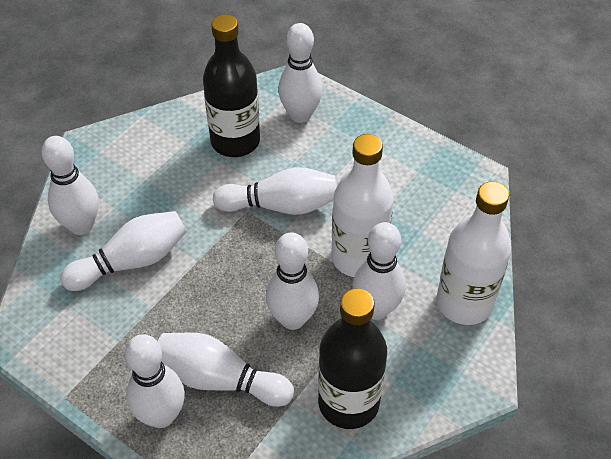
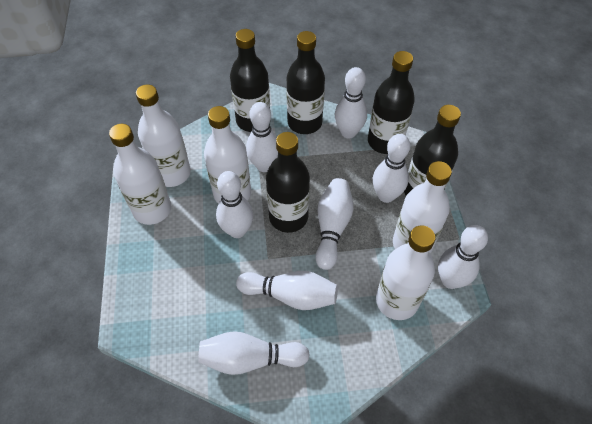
black bottle: [203,15,260,157] [318,288,387,429] = 2 -> [230,29,270,132] [266,132,310,233] [286,31,325,134] [368,51,415,154] [404,105,461,196] = 5
white bottle: [331,134,394,277] [437,181,511,325] = 2 -> [109,124,171,225] [136,85,191,187] [204,106,251,204] [376,225,435,320] [393,161,452,254] = 5

